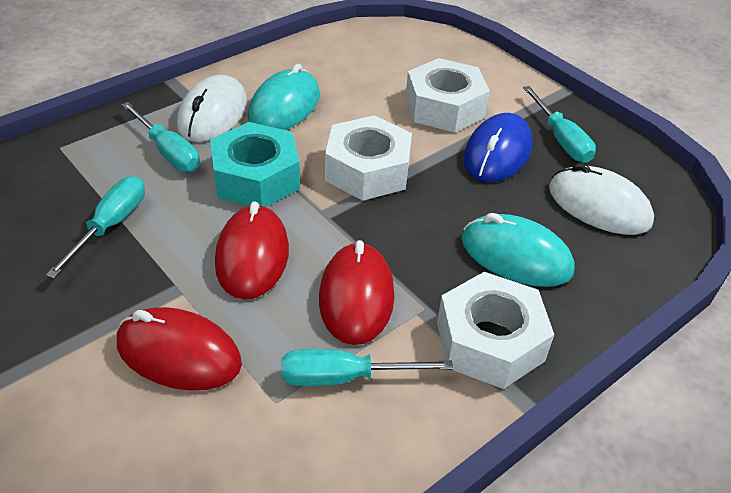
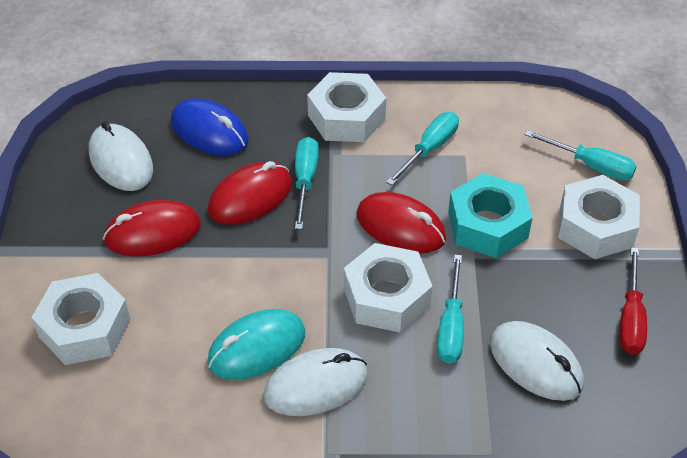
red screwdriver: none = 0 -> [620,247,647,355] = 1
turquoise mouse: [248,64,320,130] [461,213,575,287] = 2 -> [207,309,305,380] = 1
white mouse: [177,75,247,142] [549,163,654,235] = 2 -> [89,122,153,191] [263,348,368,416] [490,321,584,401] = 3
white nut: [325,115,412,201] [406,58,490,133] [437,272,554,389] = 3 -> [31,273,130,365] [307,72,386,142] [344,243,433,333] [558,175,640,259] = 4

